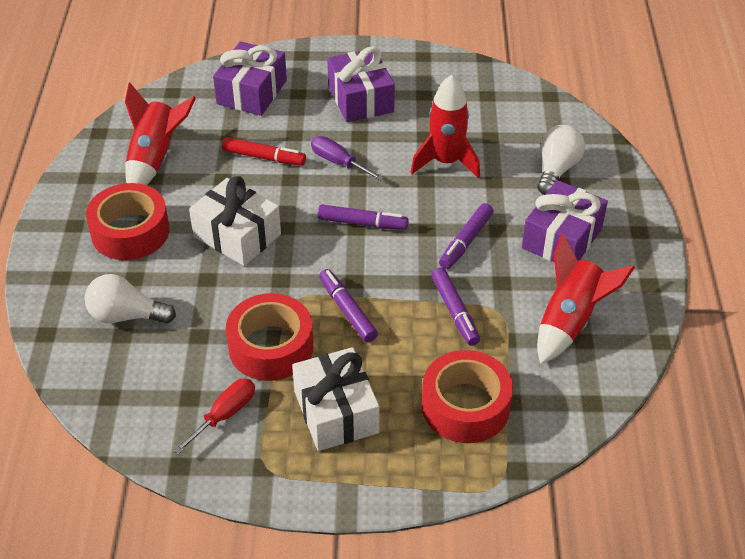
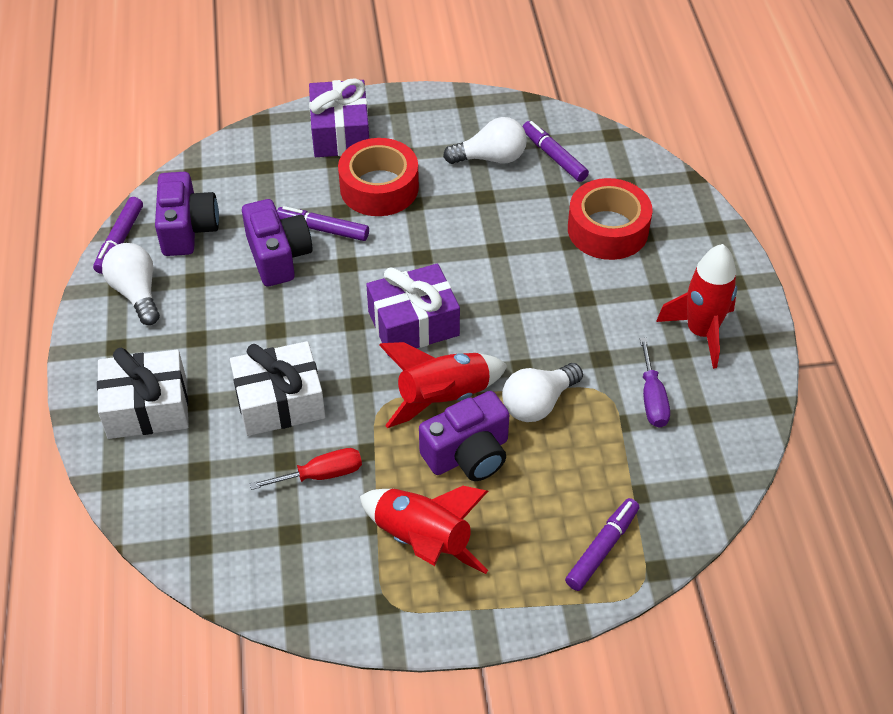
purple camera: none = 0 -> [155,172,219,256] [242,199,313,286] [419,391,509,481] = 3
purple gift: [213,41,287,116] [327,46,395,122] [522,180,608,262] = 3 -> [309,78,369,157] [366,264,460,356] = 2
red marker: [222,137,306,166] = 1 -> none = 0
red tape: [86,183,170,260] [226,293,313,381] [422,350,513,443] = 3 -> [338,138,419,216] [568,178,652,260] = 2
white light bulb: [85,274,176,324] [537,125,585,195] = 2 -> [102,243,160,325] [443,117,527,164] [502,363,583,422] = 3

